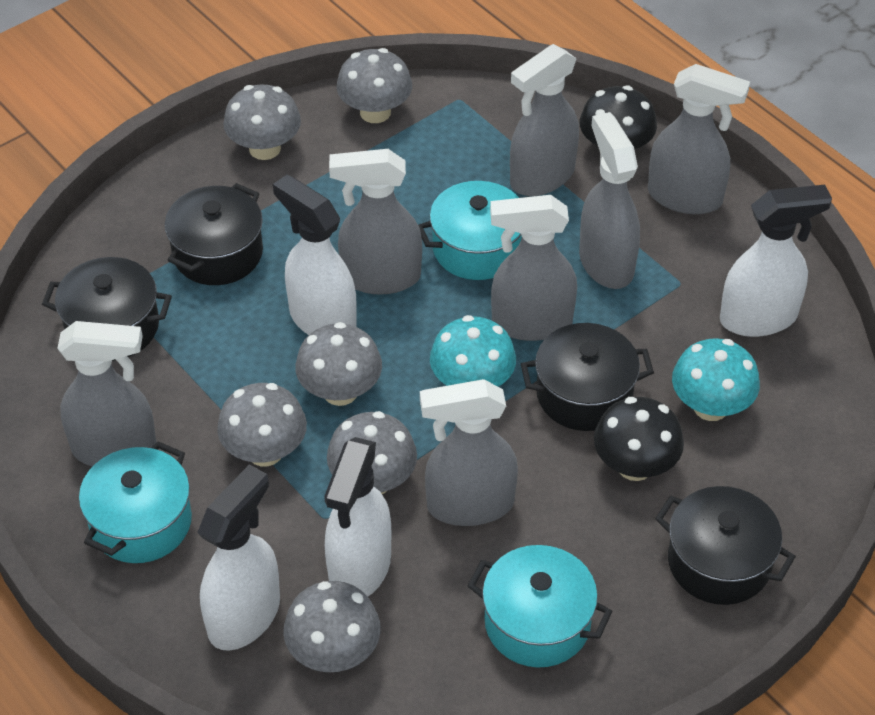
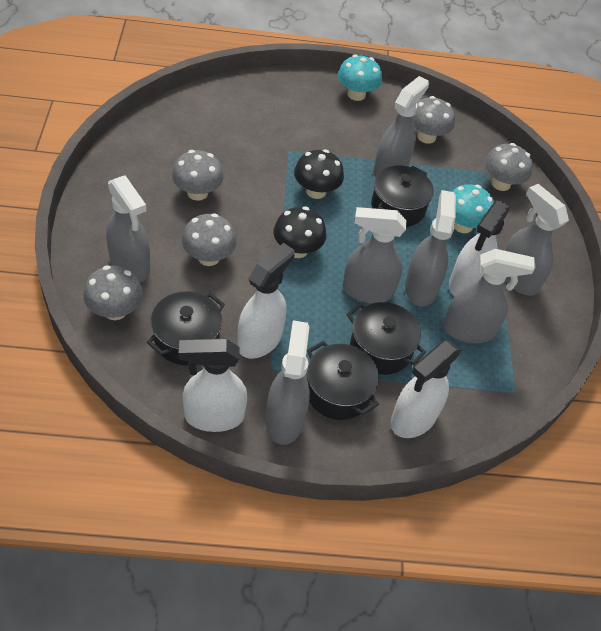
grey mushroom: [217,383,307,466] [223,85,301,160] [284,581,381,672] [295,322,382,406] [327,411,417,494] [337,48,412,123] = 6 -> [83,265,143,320] [172,150,224,201] [182,213,237,266] [412,96,455,144] [484,143,533,191] = 5
turquoise pot: [79,442,192,563] [418,181,529,280] [468,545,612,668] = 3 -> none = 0

